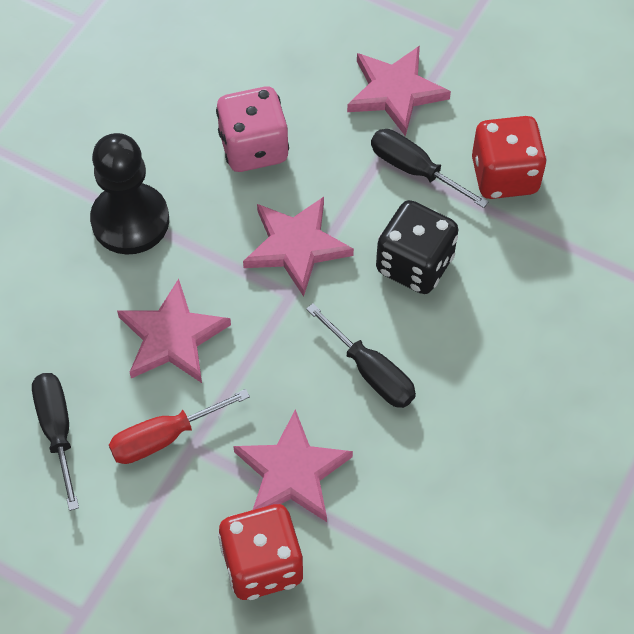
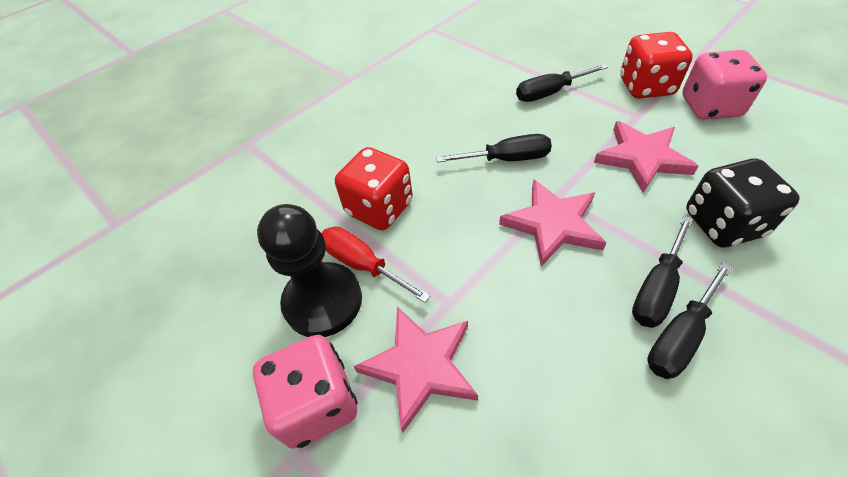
black screwdriver: [32,373,79,511] [306,303,416,408] [371,129,489,208] = 3 -> [436,134,552,163] [516,64,608,102] [632,216,693,328] [647,262,733,379] = 4
pink dice: [216,87,289,172] = 1 -> [253,335,358,449] [682,50,767,120] = 2
pink star: [117,279,231,383] [233,409,353,522] [243,197,354,297] [347,46,451,137] = 4 -> [353,307,478,433] [499,179,607,266] [594,121,699,193] = 3

